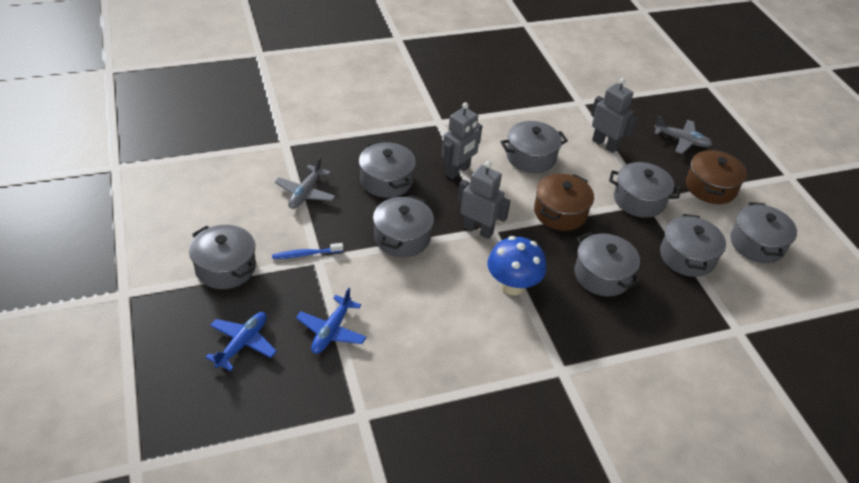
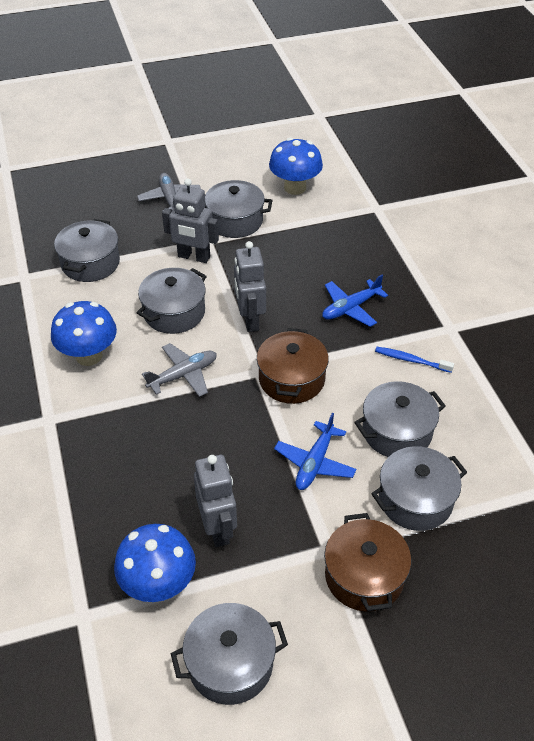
blue mushroom: [487,236,547,295] = 1 -> [51,301,117,366] [114,524,196,602] [269,138,323,195] = 3
grey pot: [189,225,256,289] [359,141,416,198] [373,195,434,257] [501,121,568,173] [574,232,640,296] [609,162,681,218] [660,214,726,277] [730,202,797,263] = 8 -> [54,219,120,282] [137,268,207,334] [171,603,288,705] [205,180,273,238] [354,381,446,457] [371,446,467,531] = 6

